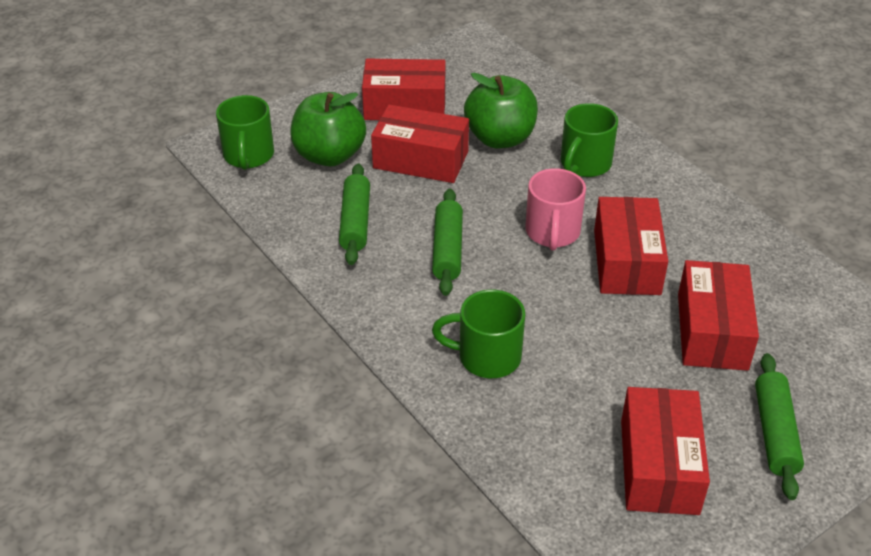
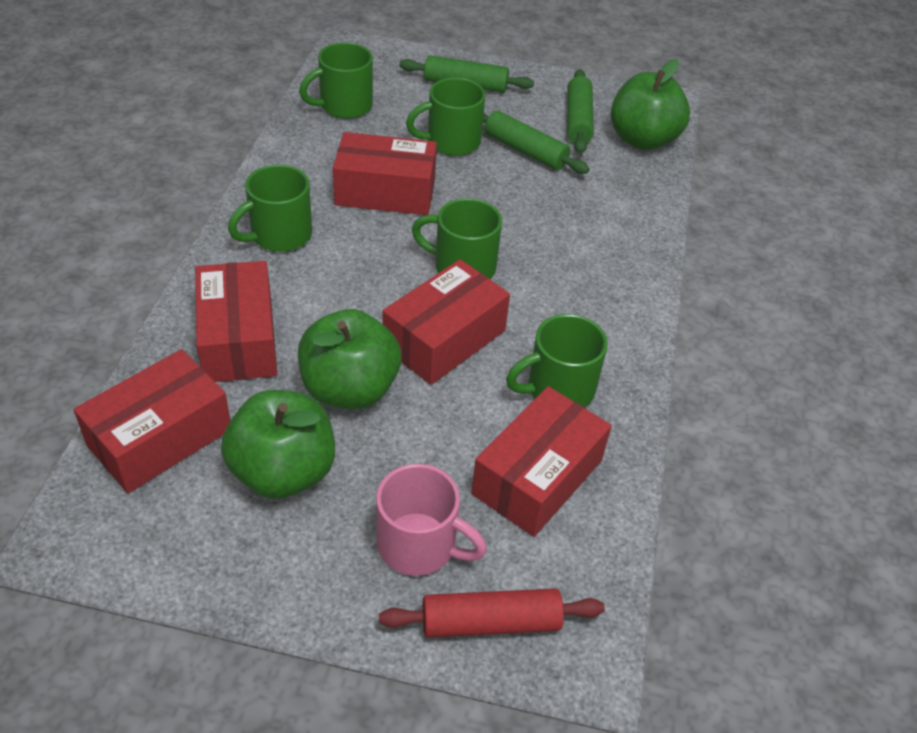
green apple: [291,92,366,166] [464,73,538,148] = 2 -> [221,390,335,499] [298,309,401,409] [611,59,690,150] = 3
green mug: [216,95,274,170] [432,289,525,378] [561,103,618,177] = 3 -> [228,165,312,252] [299,42,373,119] [406,78,485,156] [412,198,502,279] [506,314,608,407] = 5
red rolling pin: none = 0 -> [379,588,605,638] = 1

